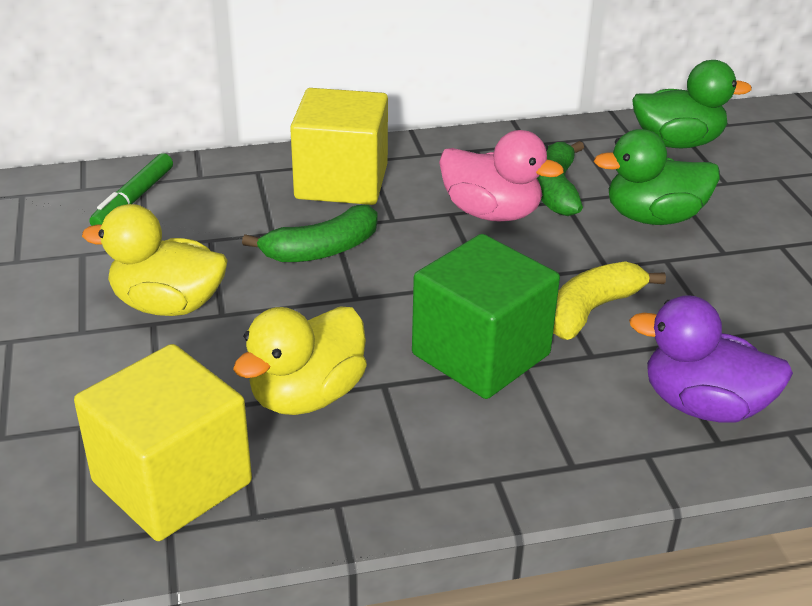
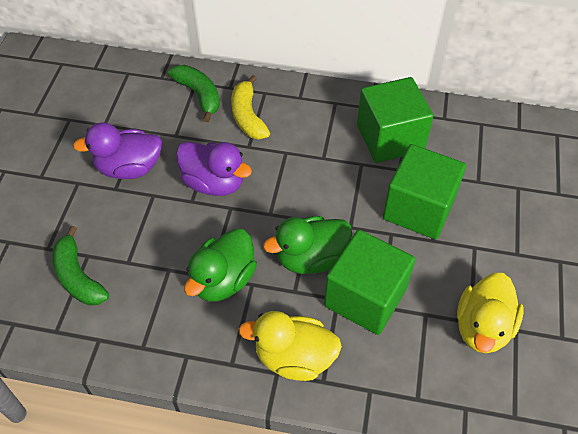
green cube: [412,234,560,399] = 1 -> [324,230,415,335] [357,77,434,163] [383,144,466,239] = 3
green marker: [89,153,173,226] = 1 -> none = 0
pink duck: [439,130,564,222] = 1 -> none = 0
purple duck: [629,295,793,423] = 1 -> [73,122,162,179] [176,142,252,196] = 2
yellow cube: [74,344,252,541] [290,88,388,205] = 2 -> none = 0

